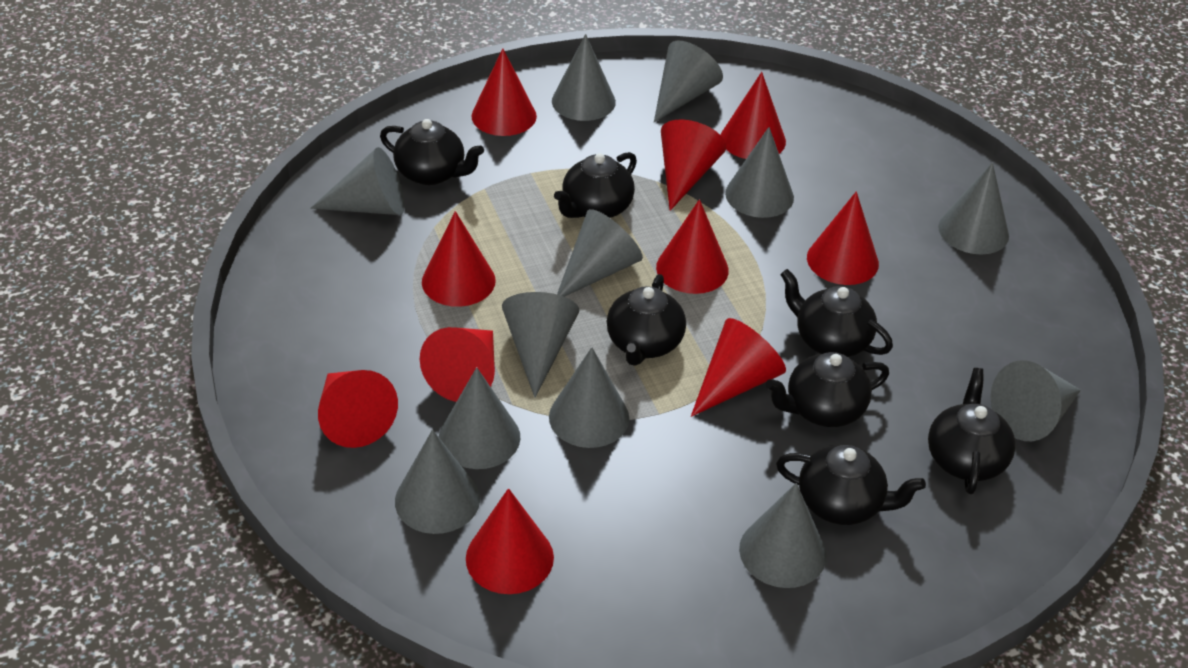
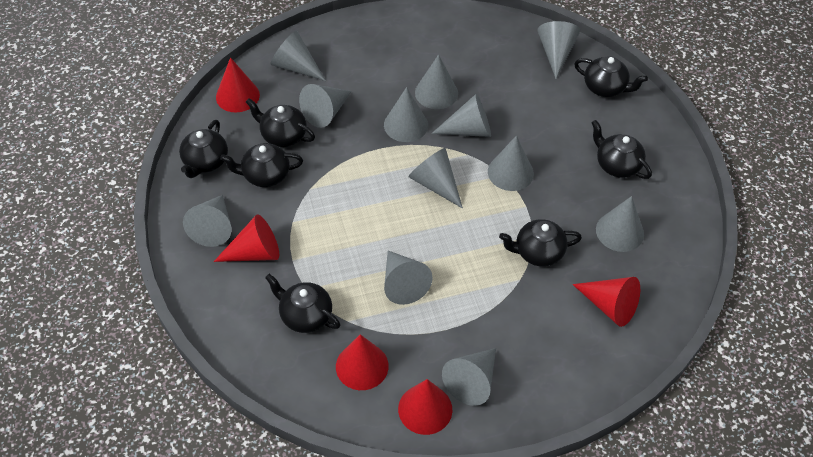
red cone: [318,370,398,448] [420,327,495,402] [422,211,496,307] [466,488,554,594] [471,48,537,136] [656,199,729,294] [661,119,726,211] [691,318,786,417] [721,72,786,159] [807,191,879,285] = 10 -> [214,214,279,262] [216,57,260,112] [336,334,388,390] [398,379,452,435] [572,277,640,327] = 5

